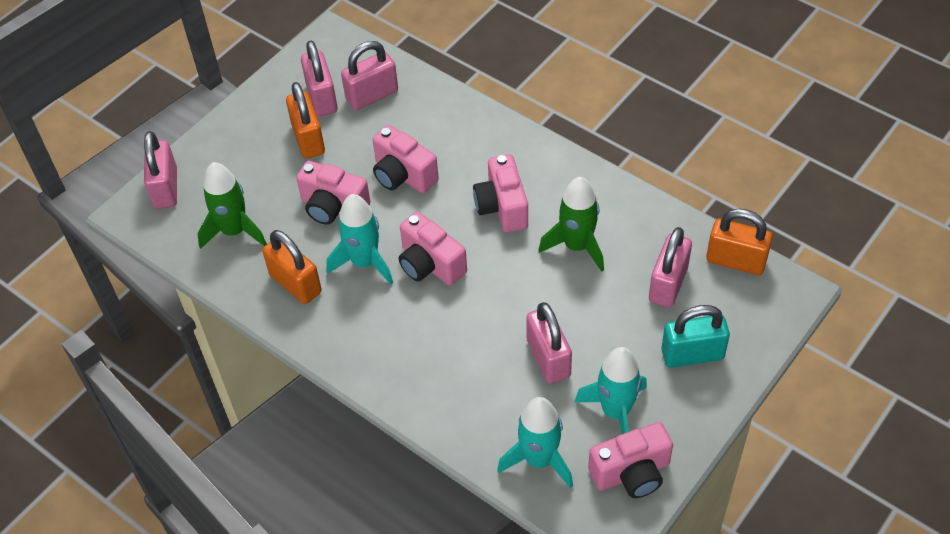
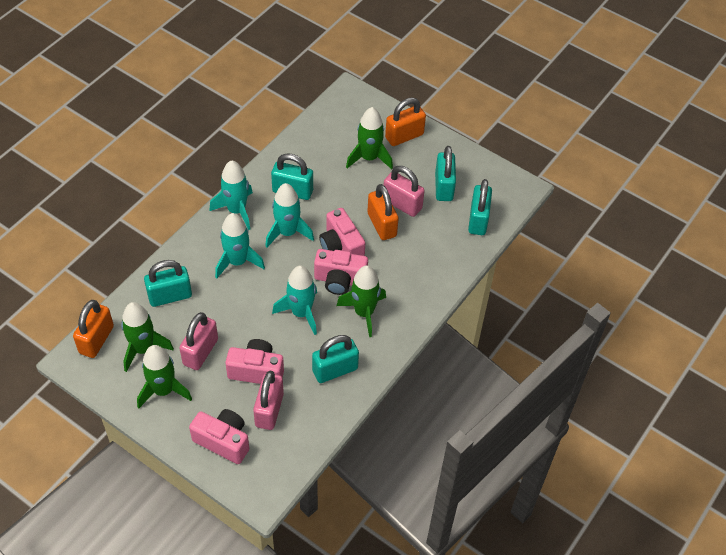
green rocket: [197,162,267,249] [538,177,604,272] = 2 -> [121,302,174,372] [137,345,192,408] [336,265,386,337] [346,107,393,169] = 4
pink camera: [296,161,370,225] [373,125,439,193] [399,212,467,286] [473,154,528,232] [588,422,673,498] = 5 -> [189,409,249,464] [225,339,284,384] [314,249,368,295] [319,208,365,256] = 4
pink padlock: [144,131,177,209] [301,41,337,116] [341,41,398,110] [526,302,572,384] [649,227,692,308] = 5 -> [179,312,218,370] [253,371,284,430] [384,166,425,217] = 3
turquoise padlock: [661,305,730,368] = 1 -> [144,260,192,307] [271,153,313,200] [312,335,359,383] [435,146,456,201] [468,179,492,235] = 5
turquoise rocket: [327,194,393,284] [497,397,573,488] [575,347,647,434] = 3 -> [209,160,253,230] [215,213,265,279] [265,183,314,248] [272,265,317,335] = 4

